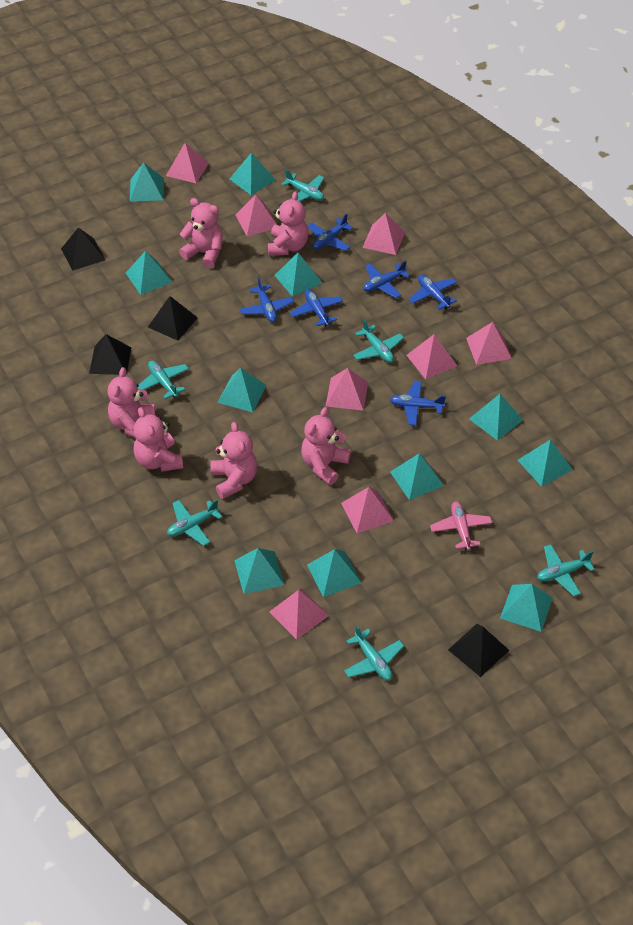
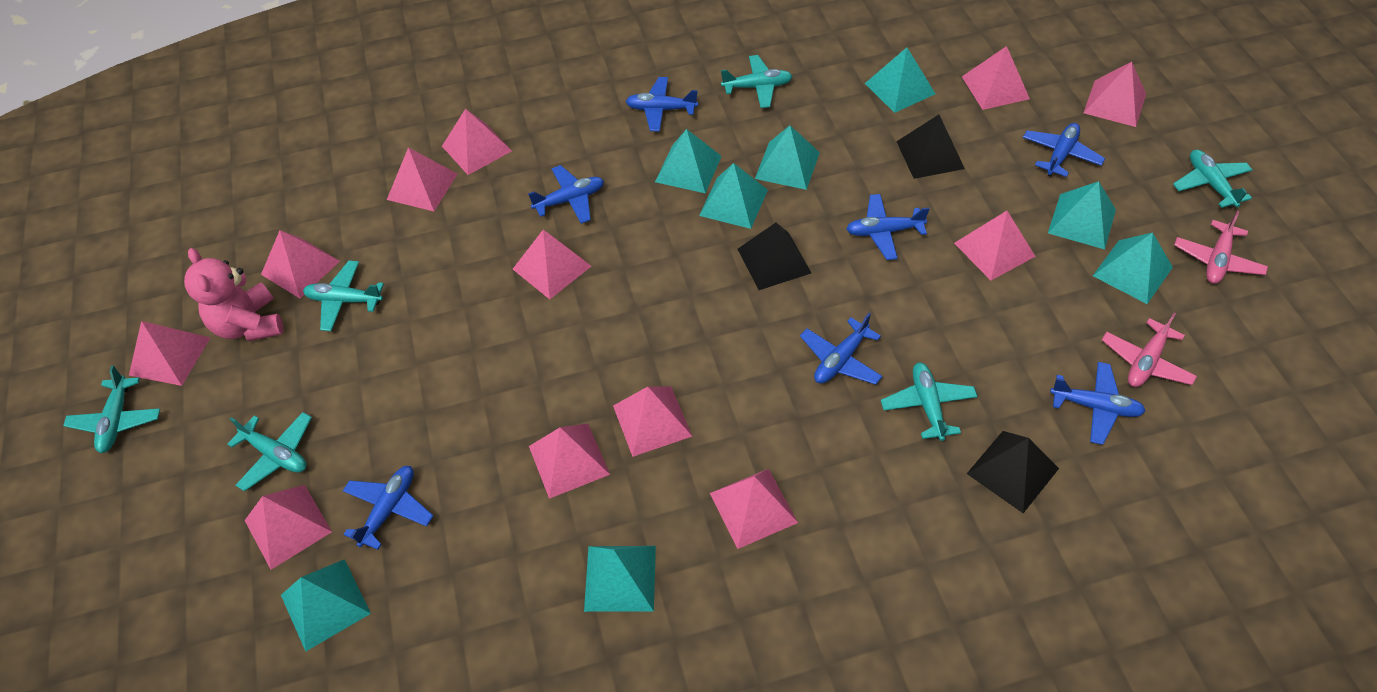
black pyramid: [61,227,105,271] [89,334,131,375] [148,296,198,341] [448,624,509,677] = 4 -> [738,223,811,290] [896,115,965,179] [967,431,1059,513] = 3
blue plane: [240,277,294,322] [290,289,343,327] [308,213,353,251] [363,261,410,298] [390,381,446,426] [409,275,457,310] = 6 -> [343,466,433,550] [528,165,604,224] [625,77,698,132] [800,313,883,385] [846,194,929,260] [1023,123,1105,177] [1050,362,1145,445] = 7
pink plane: [430,502,492,550] = 1 -> [1102,312,1197,387] [1174,211,1268,284] = 2
pink pyramid: [166,143,209,183] [235,195,277,236] [269,588,329,640] [326,368,368,411] [341,487,394,533] [363,213,405,255] [406,334,457,379] [466,322,512,365] = 8 -> [129,321,210,386] [244,485,332,570] [261,230,340,298] [387,147,457,211] [442,109,512,175] [513,230,591,299] [529,424,610,499] [613,386,692,457] [710,469,798,549] [954,211,1036,280] [962,46,1030,110] [1084,62,1146,127] = 12
pink teddy bear: [107,367,156,438] [133,407,183,472] [179,198,223,269] [210,422,257,499] [268,191,308,256] [301,407,351,485] = 6 -> [184,248,284,341] = 1
turquoise pyramid: [126,251,172,295] [130,163,164,202] [217,368,267,412] [230,153,276,195] [234,548,285,594] [274,253,322,297] [307,549,362,597] [390,453,444,500] [469,394,523,441] [500,584,553,632] [518,439,573,487] = 11 -> [281,559,371,652] [584,546,656,612] [655,129,722,193] [699,163,768,229] [755,125,820,190] [865,48,935,113] [1048,181,1116,249] [1093,232,1173,304] = 8

